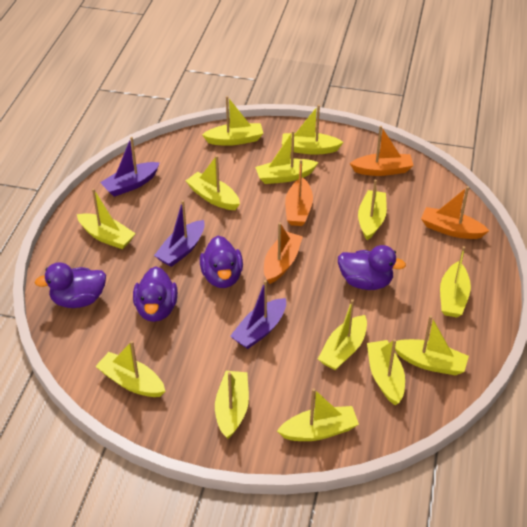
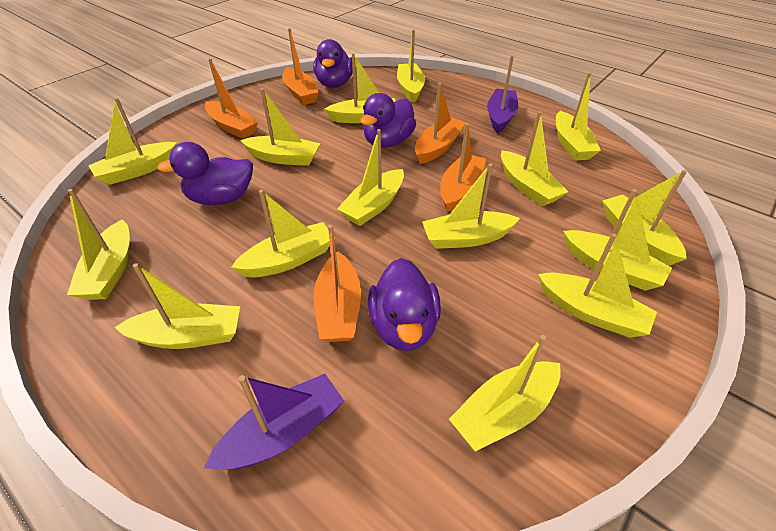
orange boat: [264,223,303,284] [285,159,313,226] [350,126,414,176] [421,186,489,239] = 4 -> [205,58,258,139] [283,28,319,105] [314,225,361,342] [415,83,466,164] [440,123,486,212] = 5
purple boat: [100,137,160,197] [154,200,205,267] [230,280,286,349] = 3 -> [204,374,344,470] [487,55,518,133] = 2
yellow boat: [77,189,136,249] [95,341,165,397] [186,155,240,210] [202,96,263,146] [215,371,249,439] [255,131,319,184] [277,388,359,441] [282,105,344,155] [318,299,367,371] [358,180,387,240] [367,339,405,405] [395,316,469,376] [440,246,471,317] = 13 -> [67,189,130,300] [88,98,177,185] [115,263,240,349] [231,190,335,277] [240,88,321,166] [324,53,396,123] [337,129,404,226] [397,29,425,103] [422,164,520,249] [449,335,561,451] [501,111,568,206] [538,233,657,338] [556,73,601,161] [563,189,672,291] [602,170,687,266] = 15

